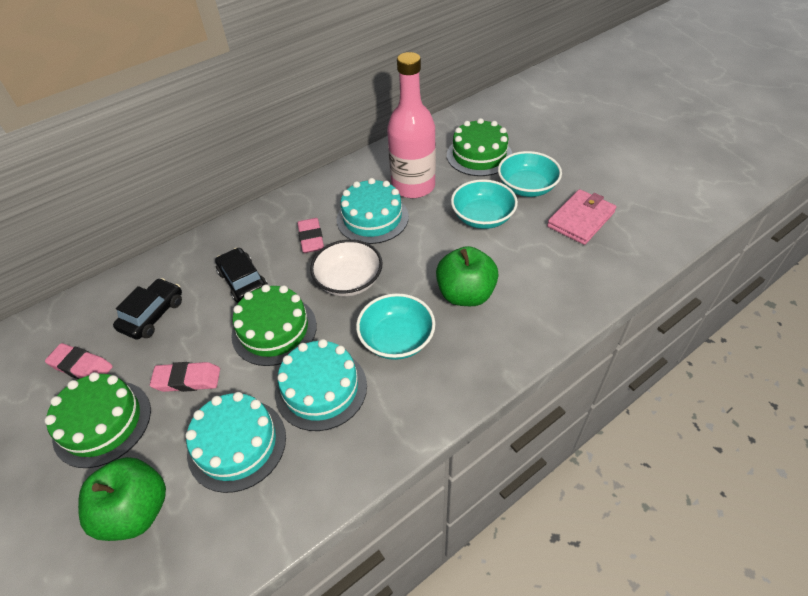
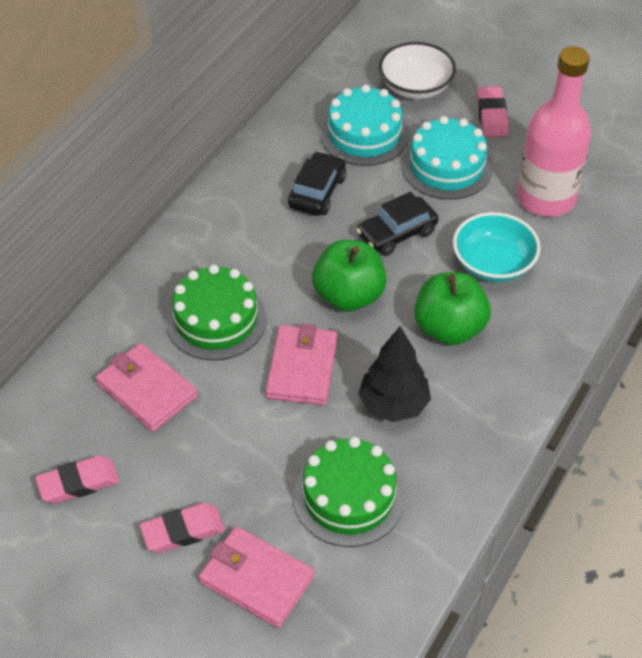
black tree: none = 0 -> [358,326,431,422] = 1
green cake: [44,372,151,468] [231,284,317,366] [447,118,512,176] = 3 -> [166,265,267,361] [293,437,405,547] = 2
pink wallet: [547,189,616,245] = 1 -> [96,343,198,432] [199,526,315,628] [266,324,338,405] = 3
turquoise bowl: [356,293,435,360] [451,179,518,229] [498,151,562,197] = 3 -> [453,212,540,282] = 1
turquoise cake: [185,392,286,493] [275,339,367,431] [337,178,409,244] = 3 -> [320,85,409,166] [401,116,493,200] = 2

